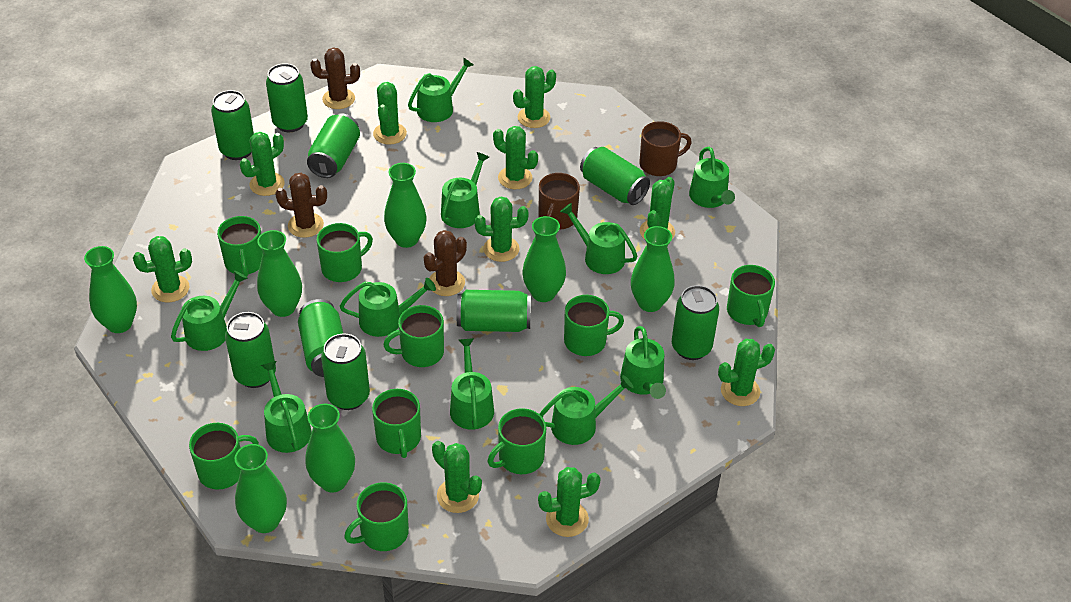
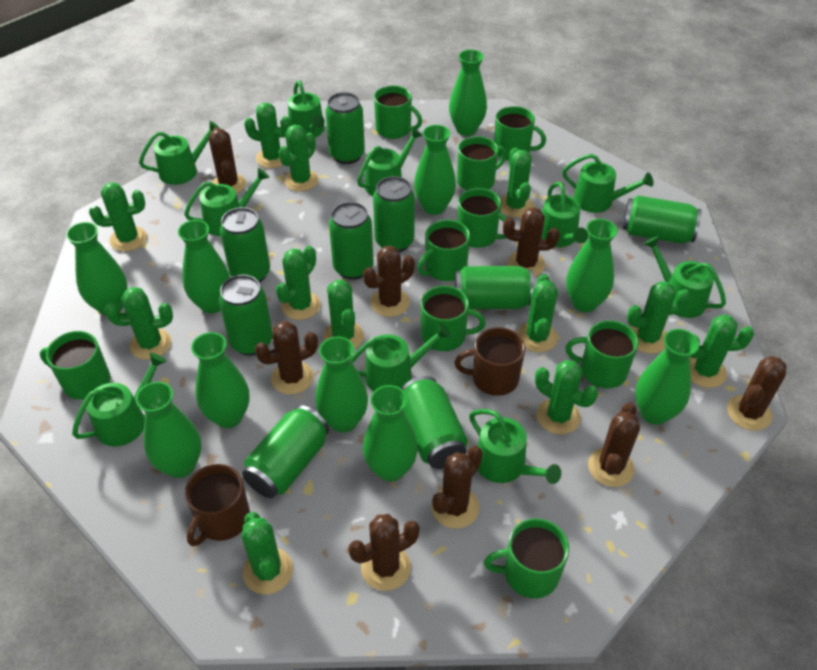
brown cactus: [275,173,327,238] [310,47,360,109] [424,230,467,296] = 3 -> [209,127,246,194] [255,321,318,395] [348,514,419,591] [363,245,414,317] [432,446,483,528] [503,207,560,276] [588,403,640,487] [727,356,786,431] = 8
green cactus: [133,236,192,302] [240,132,285,196] [373,82,407,145] [432,441,482,513] [475,196,528,262] [493,126,538,189] [513,66,556,128] [538,467,601,537] [640,177,675,239] [718,339,775,406] = 10 -> [89,182,147,252] [105,287,173,360] [242,512,293,594] [244,103,291,168] [276,246,321,320] [278,125,318,191] [323,280,364,349] [500,147,533,218] [517,274,558,352] [535,360,598,434] [627,281,690,354] [690,314,754,388] = 12
green vase: [84,246,137,333] [235,444,287,533] [257,230,302,317] [305,404,355,492] [384,163,426,248] [522,216,566,302] [631,226,675,312] = 7 -> [66,222,127,315] [136,382,201,478] [178,220,230,313] [191,332,249,428] [315,337,368,433] [363,385,418,481] [414,125,456,215] [449,49,487,136] [566,219,618,312] [635,329,699,425] = 10

